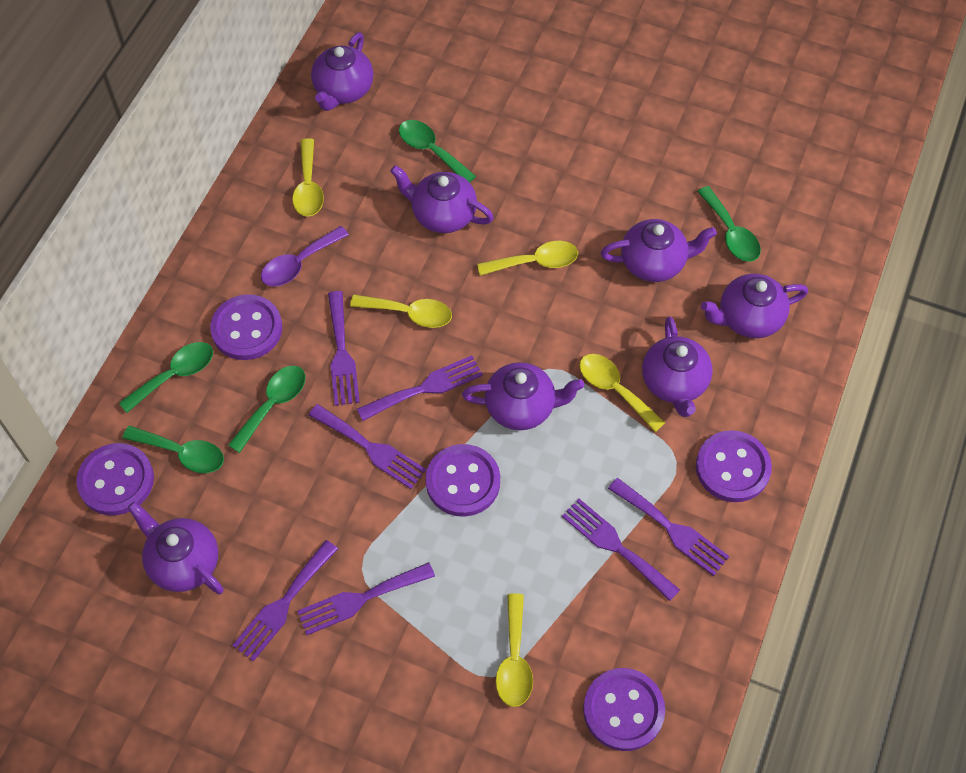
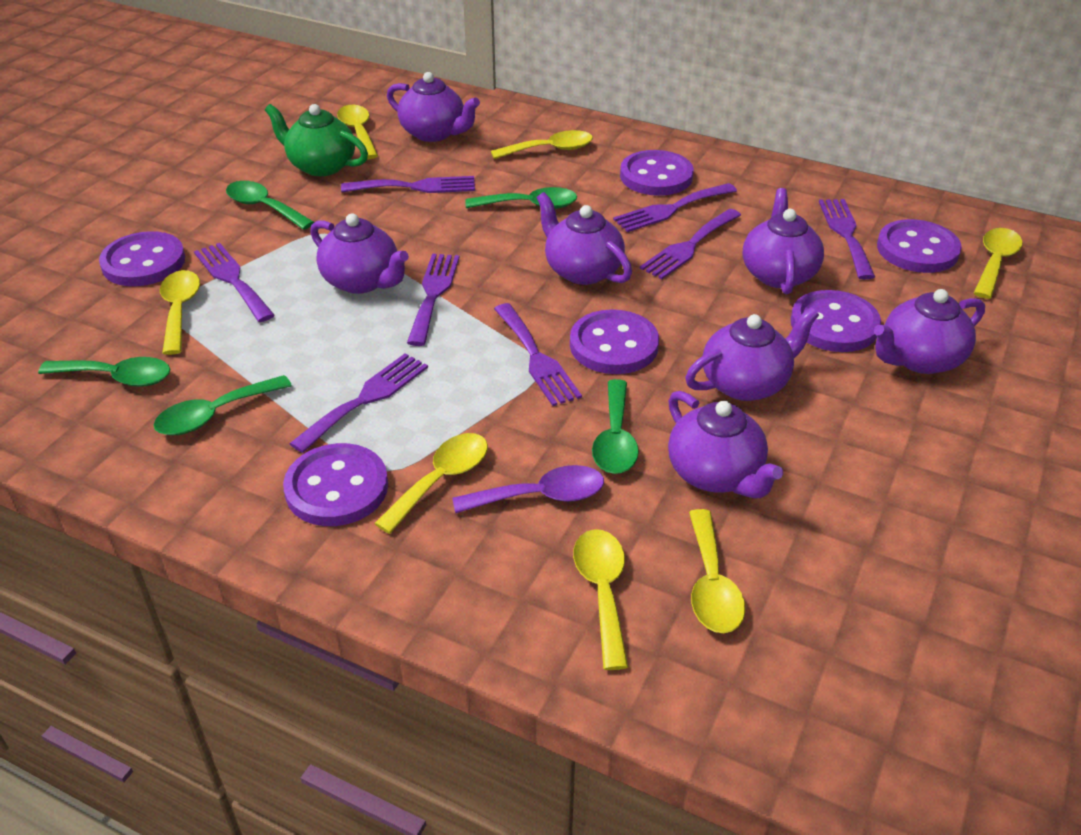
green teapot: none = 0 -> [265,104,368,176] = 1
purple button: [76,443,154,515] [210,294,282,360] [426,444,500,517] [583,668,665,751] [696,430,772,502] = 5 -> [99,231,185,286] [283,443,388,526] [570,309,659,374] [620,150,694,196] [791,290,881,352] [877,219,962,273] = 6
purple fork: [232,540,338,661] [297,562,435,635] [309,404,426,489] [328,291,360,406] [357,355,483,421] [562,499,680,601] [608,478,729,576] = 7 -> [194,243,275,322] [289,353,428,453] [341,176,475,193] [407,254,459,346] [494,303,582,406] [613,183,737,232] [640,209,741,279] [819,199,875,280] = 8
yellow spoon: [292,138,324,217] [350,295,452,328] [477,241,578,276] [496,593,533,707] [579,354,665,432] = 5 -> [160,270,200,355] [337,105,378,159] [374,433,488,534] [491,130,593,159] [573,529,628,670] [689,509,745,633] [974,228,1022,299] = 7

